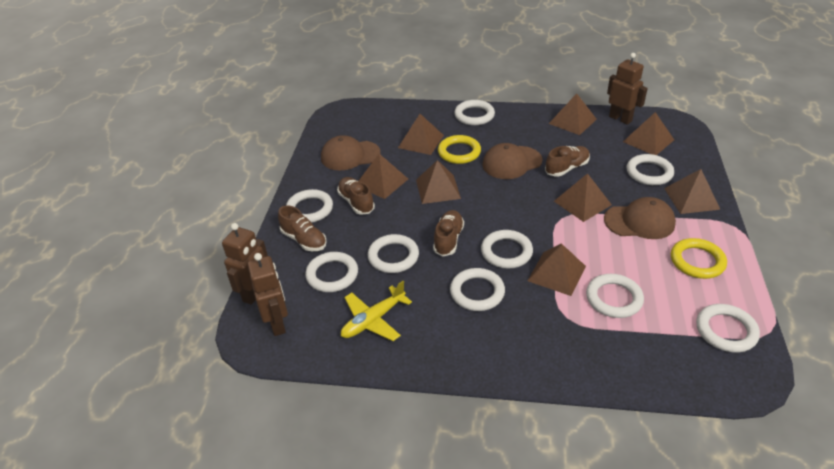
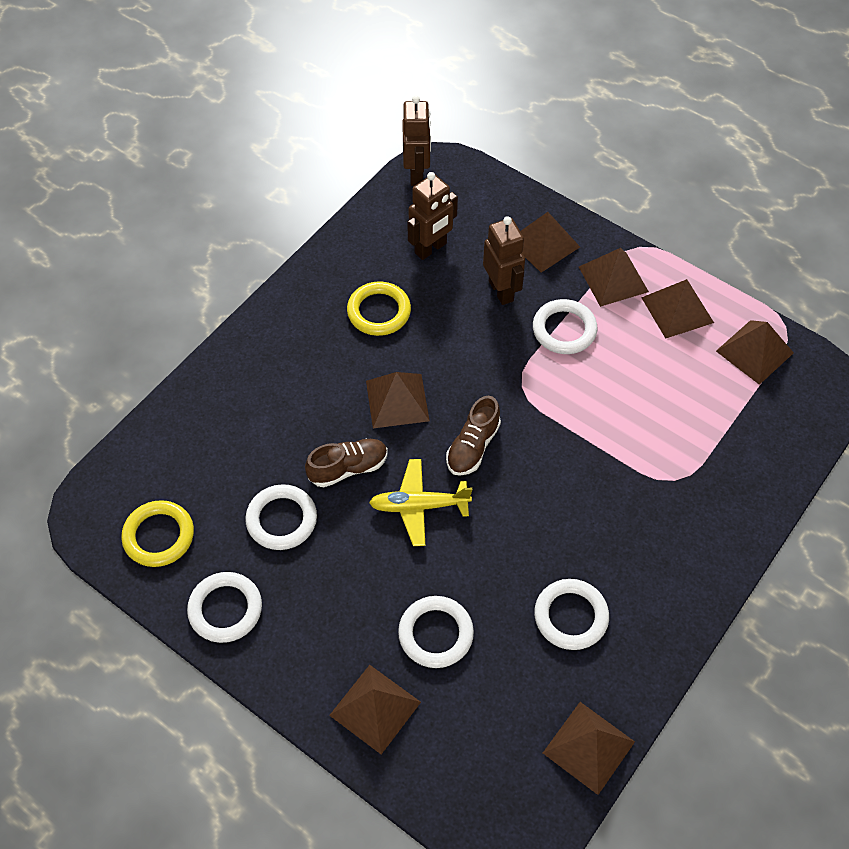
brown cap: [321,135,380,170] [482,143,543,179] [604,197,676,239] = 3 -> none = 0
brown pyramid: [359,154,408,199] [398,114,444,155] [416,160,461,204] [528,243,586,296] [549,93,597,135] [554,173,612,222] [623,112,674,155] [664,169,720,214] = 8 -> [329,665,421,754] [366,372,430,428] [520,212,580,273] [543,702,635,795] [579,248,649,307] [641,279,714,339] [716,320,794,385] = 7
brown shoe: [278,205,327,251] [337,177,375,215] [433,210,464,256] [545,146,590,177] = 4 -> [305,439,388,487] [446,396,501,476] = 2
white ring: [286,189,333,223] [305,252,358,292] [368,234,419,273] [450,268,505,311] [454,100,495,125] [481,230,533,269] [586,274,644,318] [627,154,674,185] [696,304,760,353] = 9 -> [187,572,262,643] [245,484,317,550] [398,596,474,668] [533,299,597,354] [534,579,609,650] = 5

